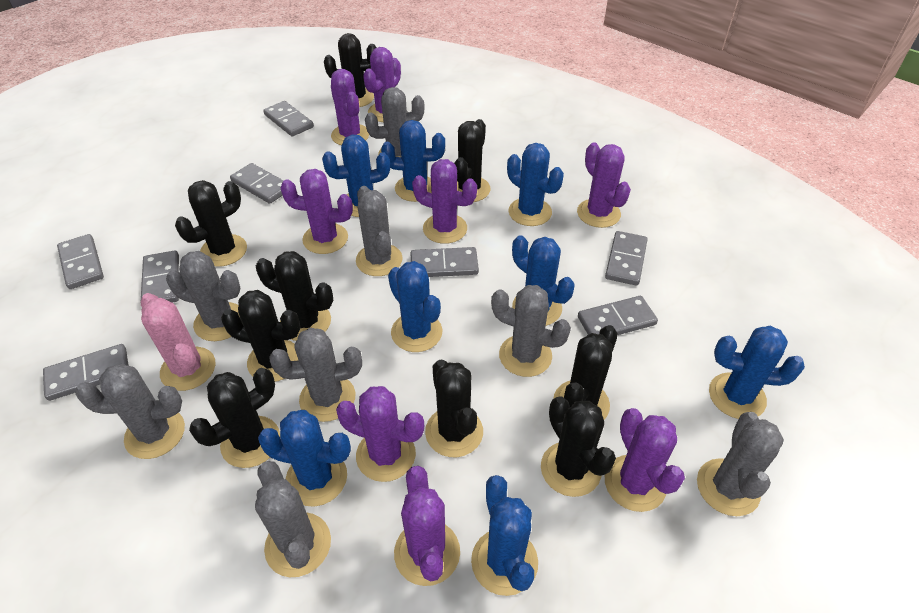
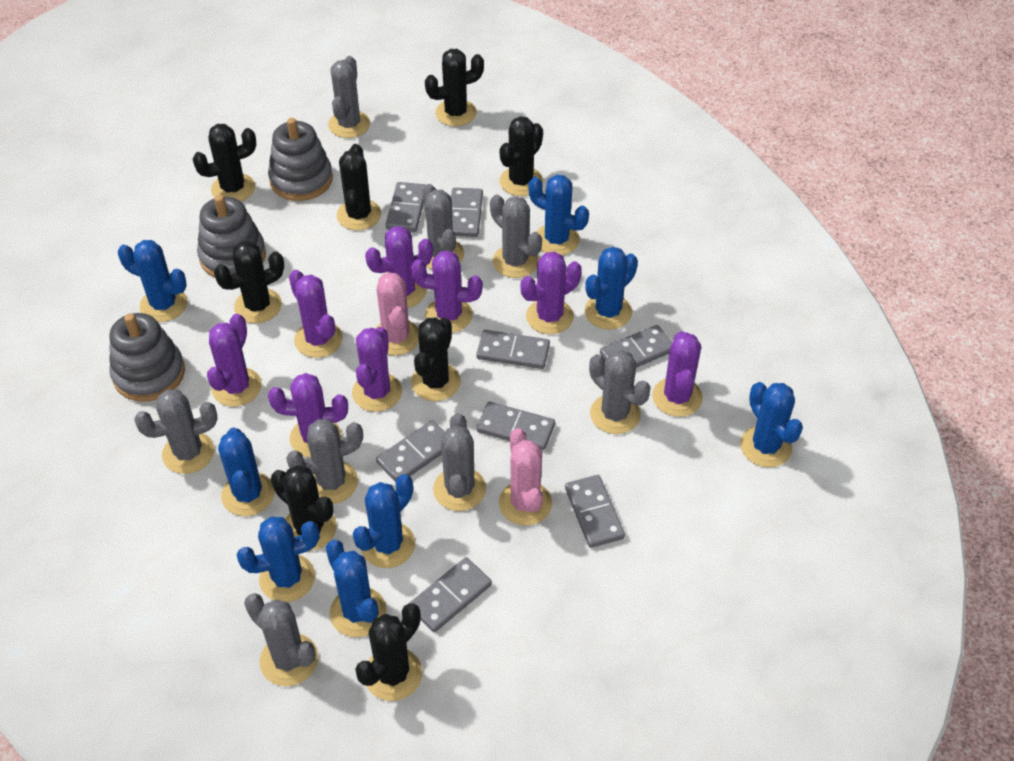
black cactus: [175,180,247,267] [189,368,280,468] [221,290,301,382] [256,251,333,341] [324,33,377,107] [425,360,483,457] [454,119,490,202] [541,396,616,497] [553,325,618,420] = 9 -> [193,124,256,201] [214,241,284,323] [271,465,337,551] [337,144,381,230] [355,603,423,701] [411,318,461,401] [425,49,484,126] [499,116,543,196] = 8
grey stacking toy: none = 0 -> [109,313,185,402] [197,195,266,278] [268,118,333,201] = 3
pink cactus: [141,293,216,391] = 1 -> [375,272,419,356] [499,428,552,526] = 2

